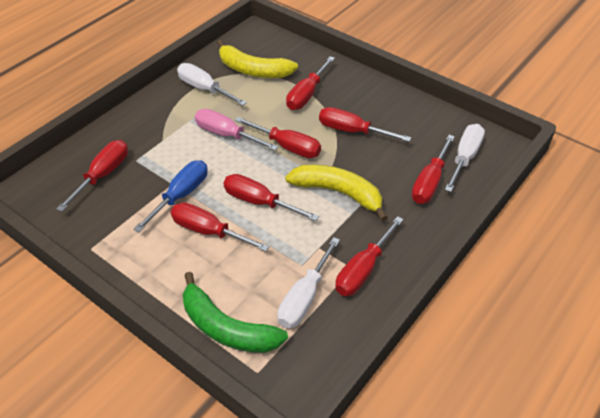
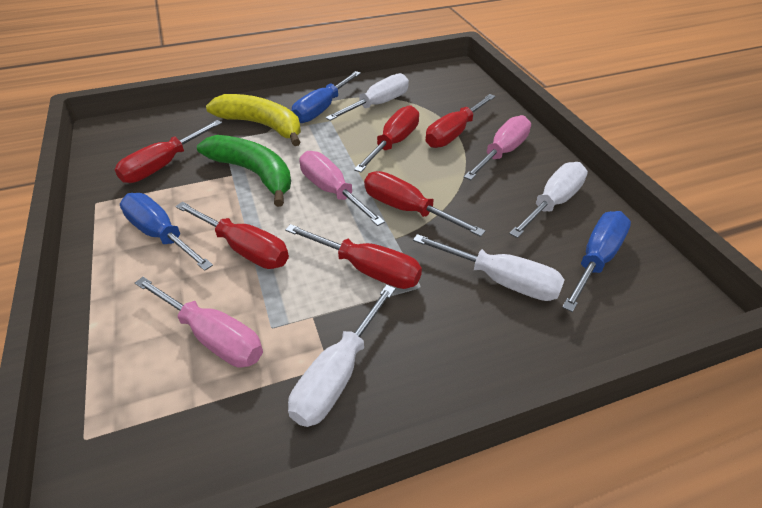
blue screwdriver: [133,160,208,232] = 1 -> [120,193,213,271] [292,71,361,123] [562,211,631,312] = 3
pink screwdriver: [195,109,278,151] = 1 -> [135,277,263,368] [299,151,385,226] [464,115,531,180] = 3
red screwdriver: [57,140,128,212] [171,202,269,252] [223,174,319,221] [235,117,321,158] [286,56,335,110] [319,107,411,142] [335,216,404,296] [412,135,455,204] = 8 -> [115,120,222,183] [175,202,289,269] [285,224,422,289] [354,105,419,172] [364,171,485,237] [426,94,496,148] = 6
white screwdriver: [177,63,247,106] [277,237,340,328] [445,124,485,192] = 3 -> [288,285,396,427] [325,73,409,121] [413,234,565,301] [509,162,588,238] = 4
yellow banana: [217,40,298,78] [285,165,388,221] = 2 -> [206,94,301,146] = 1

